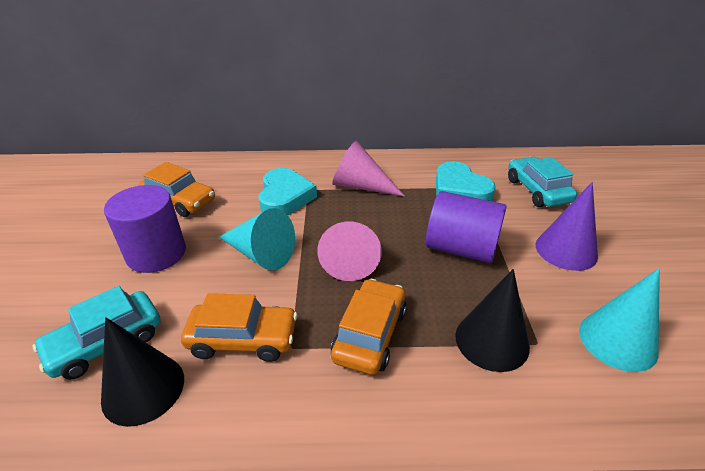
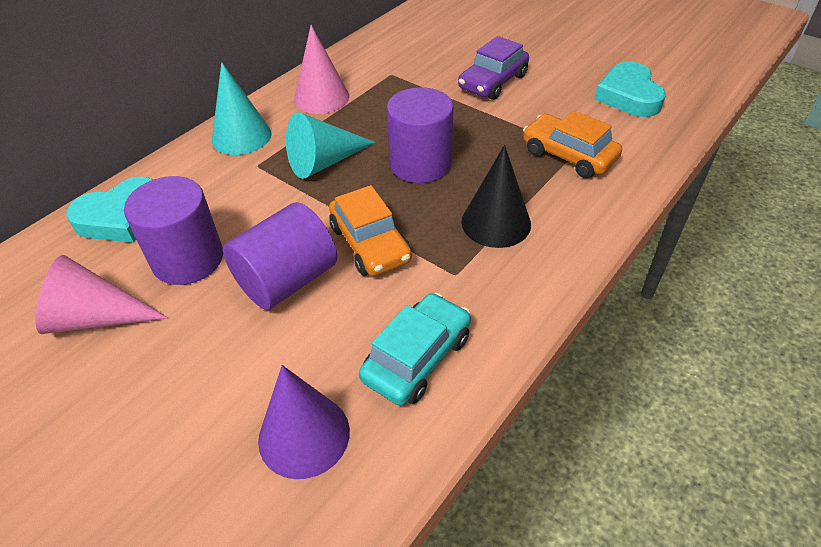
black cone: [101,317,184,427] [455,269,530,372] = 2 -> [461,145,531,248] = 1
orange car: [139,162,215,217] [181,293,298,362] [331,279,407,375] = 3 -> [329,185,412,276] [523,111,622,178] = 2
purple car: none = 0 -> [458,36,529,100] = 1
purple cylinder: [104,185,186,273] [426,191,507,263] = 2 -> [124,176,223,285] [223,202,337,310] [387,87,453,183] = 3
turquoise car: [32,286,161,380] [508,157,577,207] = 2 -> [359,293,471,406] = 1

